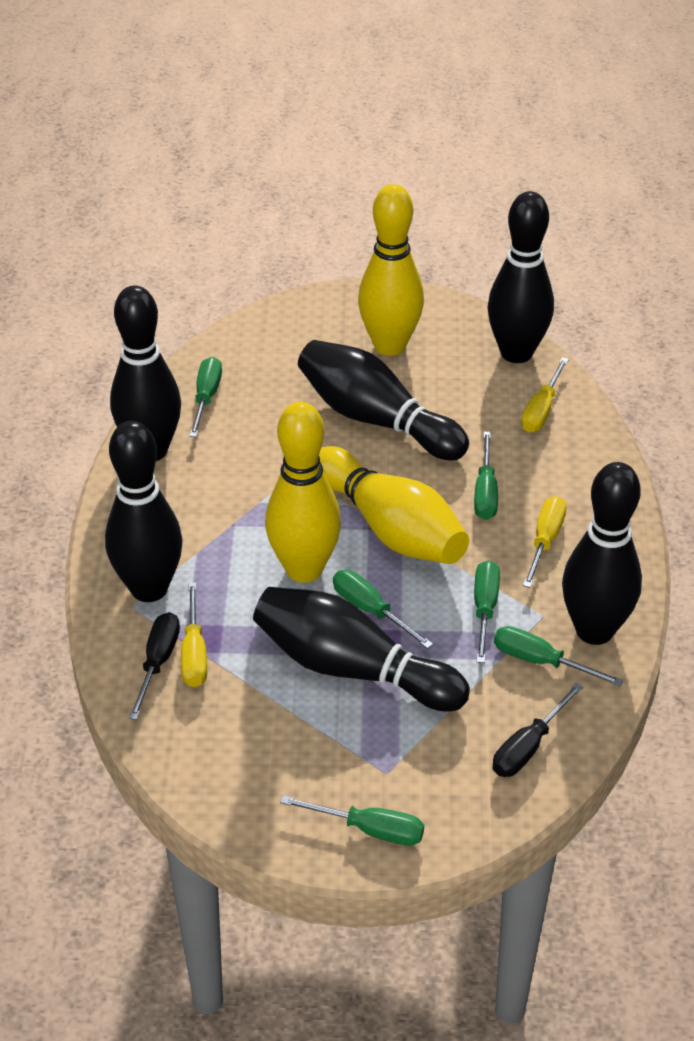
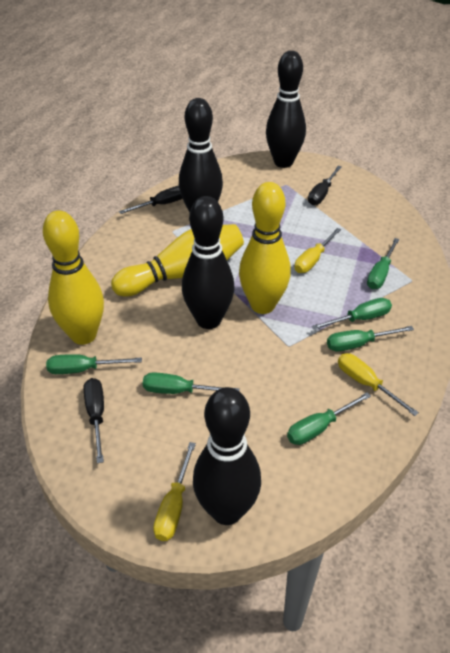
black bowling pin: [105,421,183,602] [110,285,181,461] [253,587,470,711] [298,340,469,460] [488,191,554,363] [562,462,642,645] = 6 -> [179,98,223,213] [182,196,234,329] [193,387,261,525] [266,51,306,168] = 4
black screwdriver: [129,612,180,720] [493,683,583,777] = 2 -> [84,378,104,463] [119,186,183,214] [308,166,342,205] = 3

